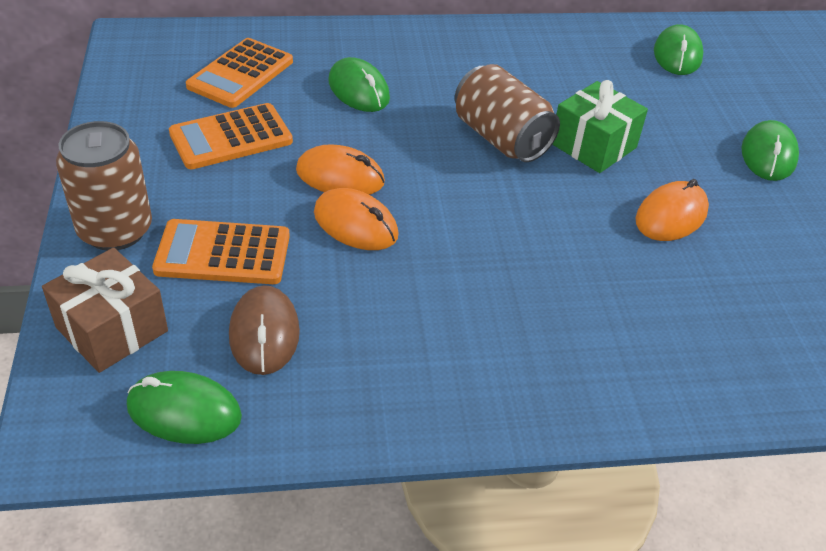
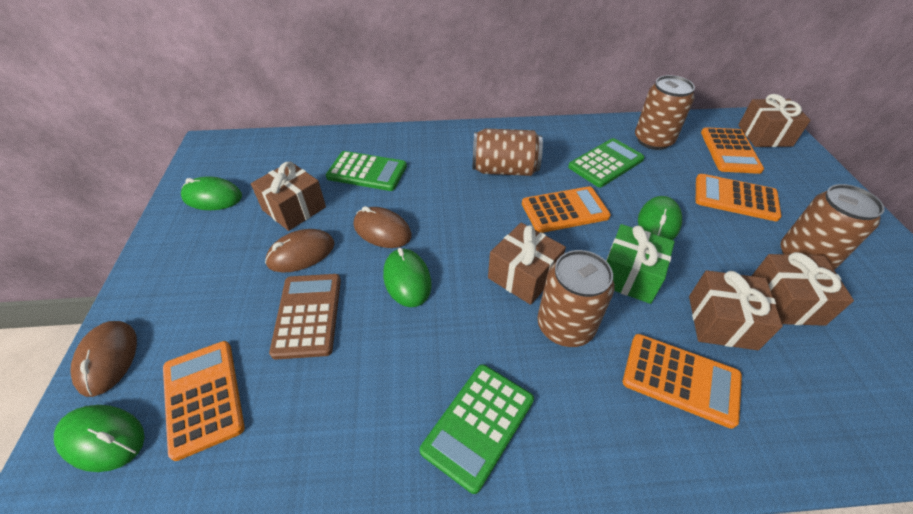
brown calculator: none = 0 -> [269,274,341,360] = 1
brown can: [56,121,152,251] [455,64,560,162] = 2 -> [473,128,543,176] [537,250,614,347] [635,75,695,150] [780,184,884,270] = 4
brown gift: [42,248,168,373] = 1 -> [251,161,326,231] [488,223,566,305] [689,270,783,350] [738,94,811,147] [752,252,854,326] = 5
brown mouse: [229,285,300,375] = 1 -> [70,321,137,397] [265,229,335,272] [354,206,412,248] = 3
green calculator: none = 0 -> [326,151,407,191] [420,364,534,494] [568,138,645,187] = 3
orange calculator: [152,219,290,284] [169,103,293,169] [186,38,293,108] = 3 -> [163,341,244,461] [522,186,611,233] [623,334,742,429] [696,174,781,221] [701,127,764,174] = 5
orange mouse: [296,144,385,195] [314,188,398,250] [636,179,709,241] = 3 -> none = 0

